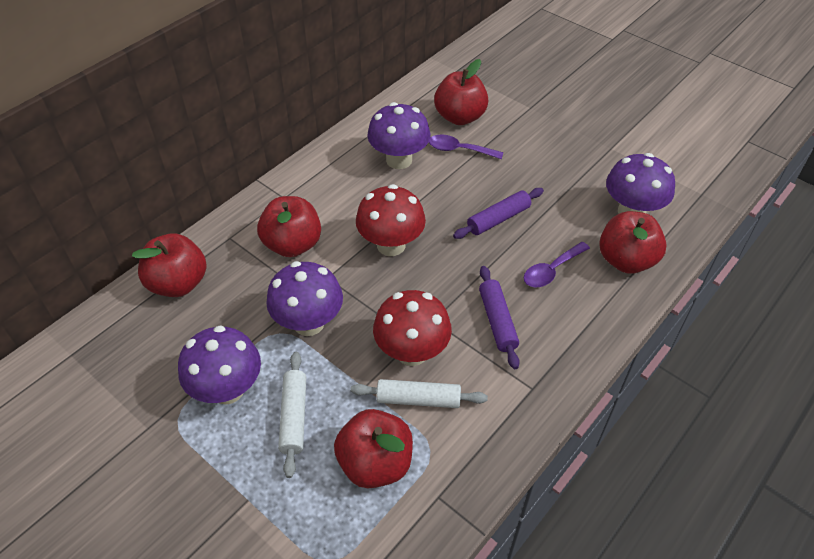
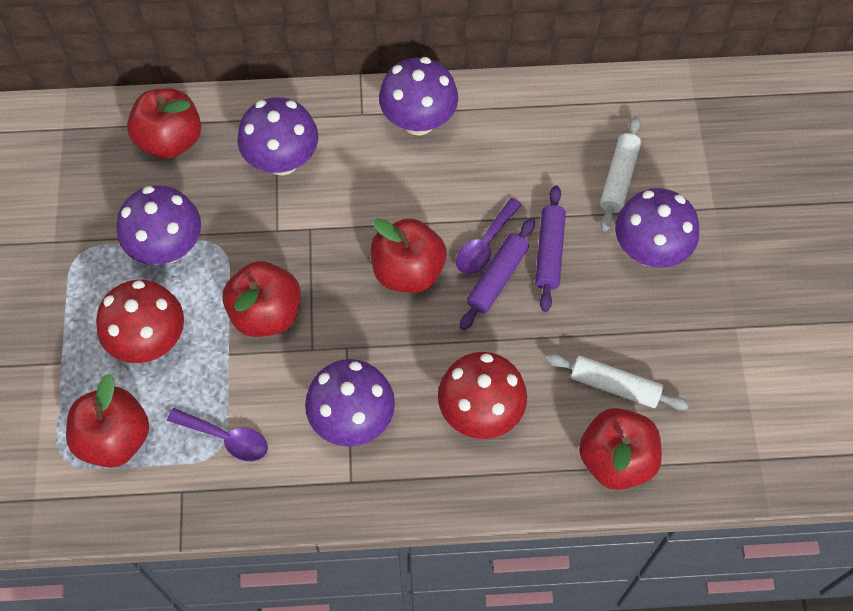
purple mushroom: [178,325,261,405] [266,261,343,336] [367,102,430,169] [606,153,675,214] = 4 -> [117,186,201,265] [237,97,318,175] [305,359,395,447] [379,57,458,135] [615,188,699,268] = 5

